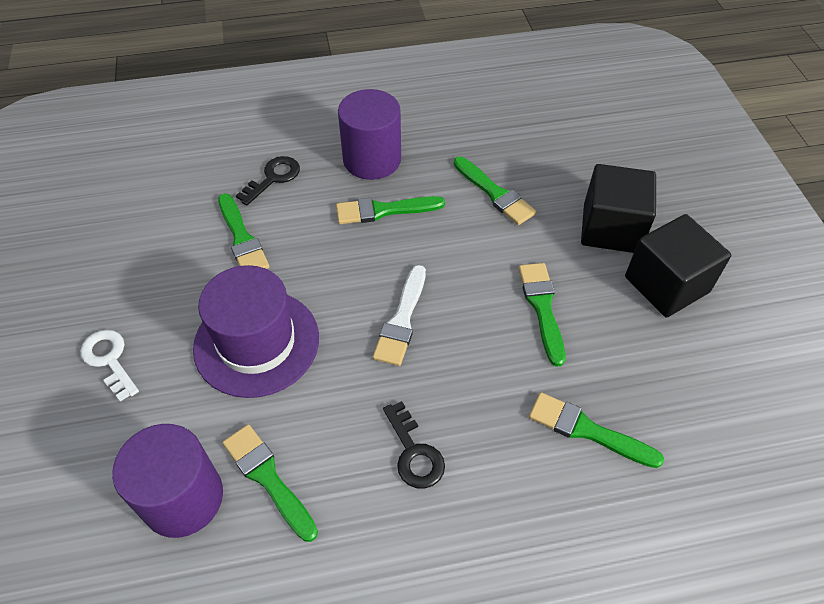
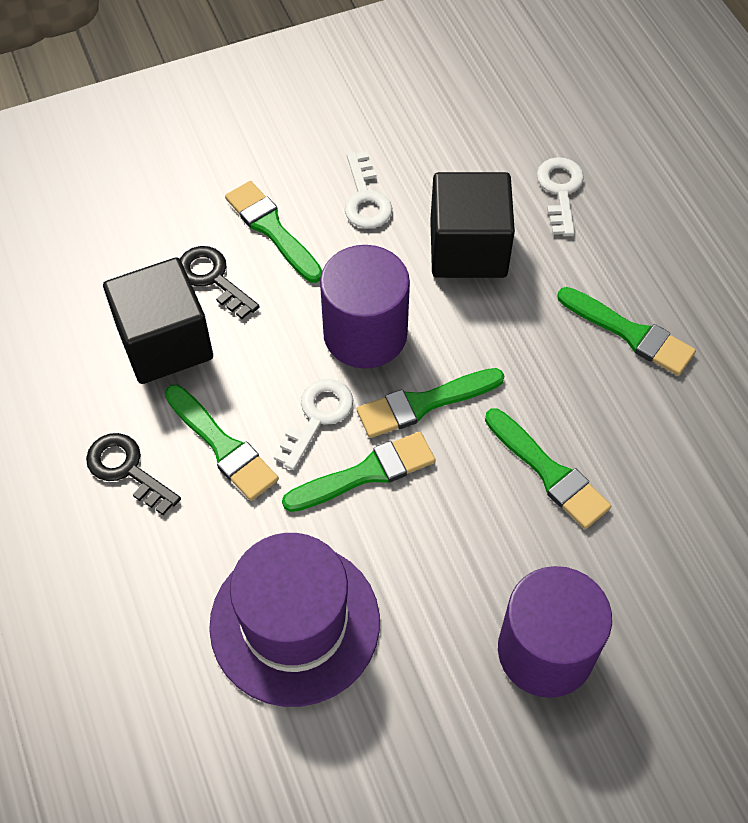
white brush: [373,265,426,366] = 1 -> none = 0
white key: [80,330,139,402] = 1 -> [274,379,353,470] [345,151,392,229] [537,157,584,236] = 3

